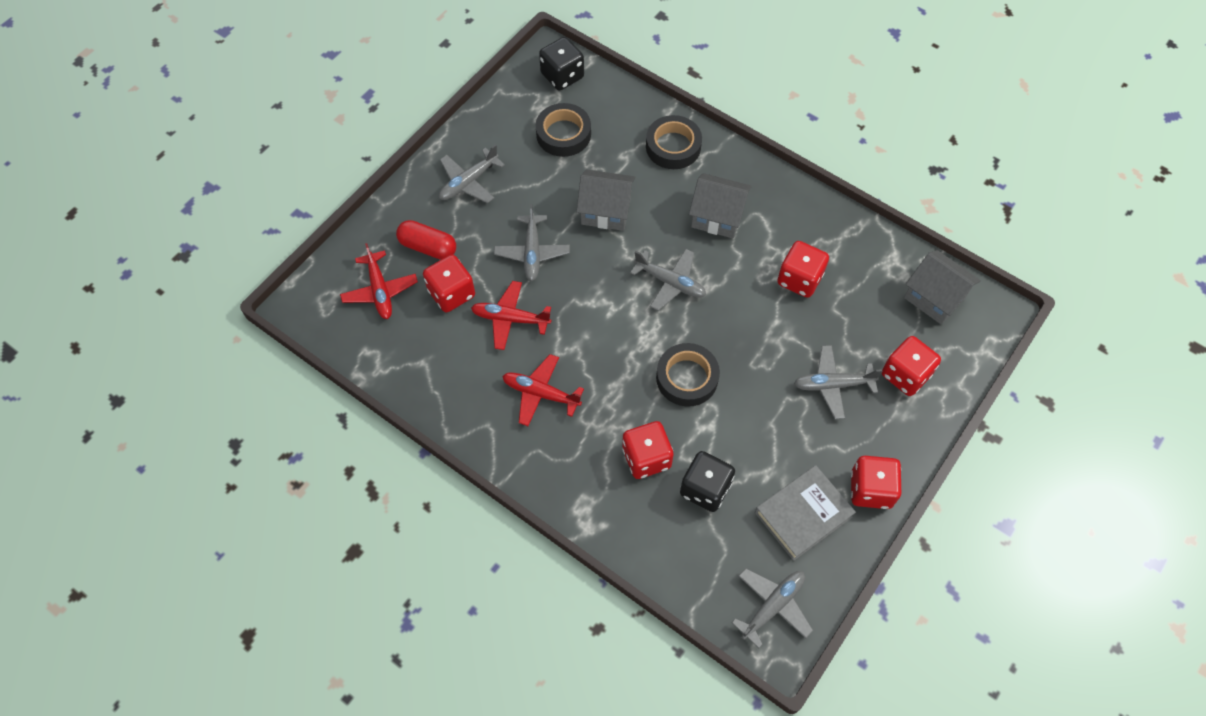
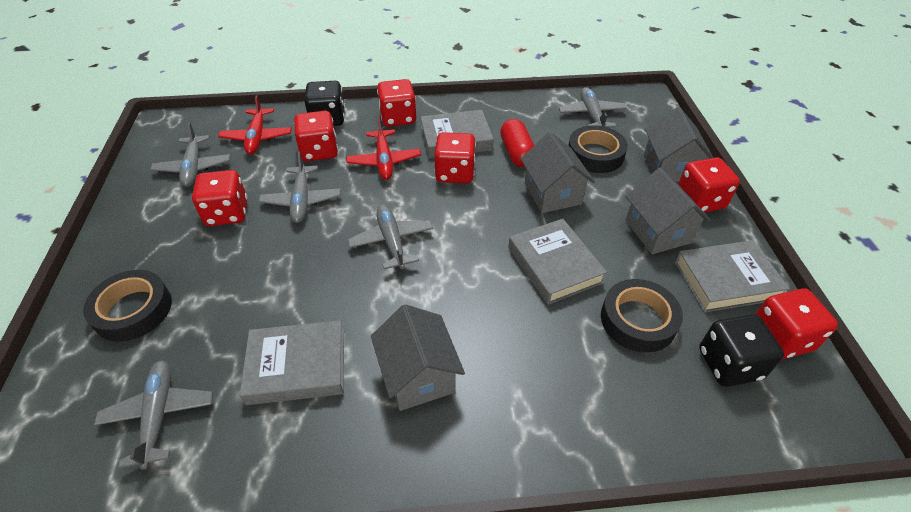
grey book: [755,465,856,561] = 1 -> [240,320,344,405] [420,110,494,158] [508,219,607,305] [675,240,790,313] = 4
grey house: [576,169,635,231] [689,173,752,238] [904,250,981,325] = 3 -> [371,304,465,411] [521,132,595,213] [626,168,711,254] [644,107,713,182] = 4
red dice: [423,255,475,312] [622,421,674,479] [777,241,829,298] [851,456,901,509] [882,336,941,396] = 5 -> [192,170,248,226] [294,111,338,162] [377,79,416,127] [434,132,476,183] [678,157,740,213] [755,288,838,359] = 6
red plane: [340,243,418,319] [471,281,551,350] [502,354,584,426] = 3 -> [218,95,292,155] [346,117,421,180] = 2

